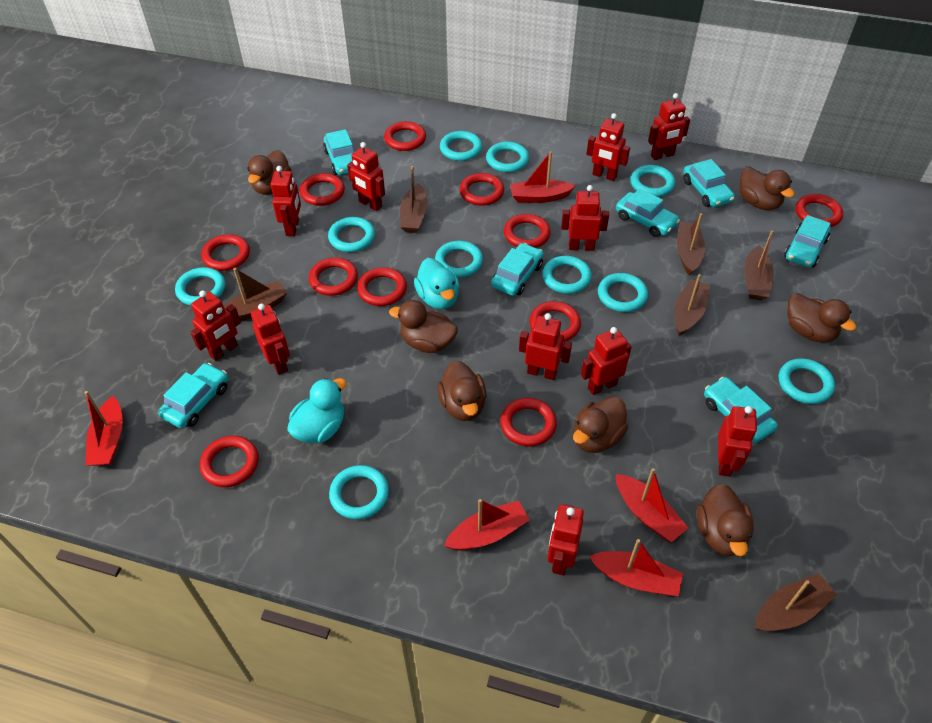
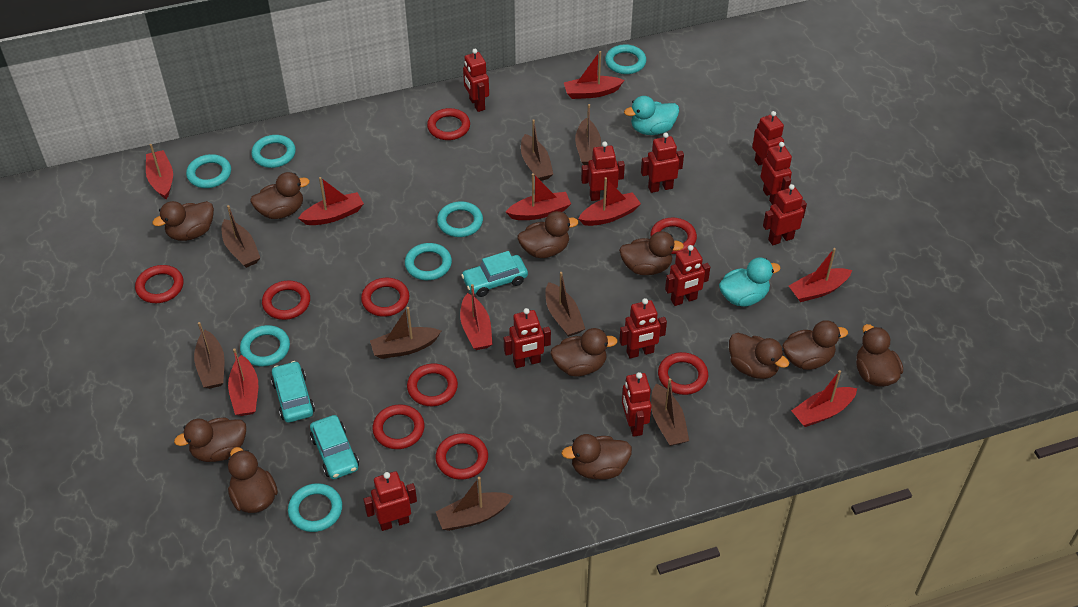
brown boat: [224,268,287,321] [400,166,428,233] [674,274,710,336] [677,213,705,276] [744,230,774,300] [755,574,837,631] = 6 -> [194,322,225,389] [222,205,260,268] [370,307,441,359] [436,477,513,531] [521,119,553,181] [545,272,585,337] [575,104,601,165] [651,378,689,446] = 8
brown duck: [247,150,292,195] [389,300,458,353] [437,361,486,421] [573,396,628,453] [697,484,754,556] [739,167,795,210] [787,293,856,342] = 7 -> [152,201,214,241] [174,418,246,462] [228,447,278,513] [250,172,310,219] [518,211,579,258] [550,328,618,377] [562,434,632,480] [619,231,684,275] [729,333,789,379] [782,320,848,370] [856,324,903,387] = 11
red boat: [84,391,123,466] [444,499,530,550] [510,151,575,203] [589,539,683,596] [616,468,688,542] = 5 -> [146,144,173,199] [228,349,258,416] [298,177,364,225] [460,284,493,350] [506,173,571,220] [564,51,625,99] [578,177,641,226] [789,248,852,302] [791,370,857,427] = 9
red ring: [200,436,259,487] [201,234,250,271] [300,173,345,206] [309,258,358,296] [357,267,407,306] [384,121,426,151] [460,173,504,206] [500,398,557,446] [504,214,551,248] [529,301,581,342] [796,194,843,227] = 11 -> [135,265,184,303] [262,280,310,320] [361,278,409,317] [373,404,424,449] [407,363,458,406] [427,108,470,140] [436,433,488,480] [650,217,697,254] [658,352,708,395] = 9
turquoise car: [158,363,228,428] [323,129,355,175] [491,243,544,296] [616,188,680,237] [683,159,735,207] [704,377,778,443] [784,215,831,268] = 7 -> [271,361,315,423] [310,415,359,479] [461,251,528,297] = 3
turquoise ring: [175,267,225,306] [328,217,375,252] [329,465,389,519] [435,241,483,278] [440,131,482,161] [486,142,529,172] [542,256,592,294] [598,273,648,312] [630,165,675,197] [779,358,835,404] = 10 -> [186,154,231,188] [240,325,290,366] [251,135,296,168] [288,483,342,532] [405,243,452,280] [437,201,483,237] [605,44,646,74] = 7

